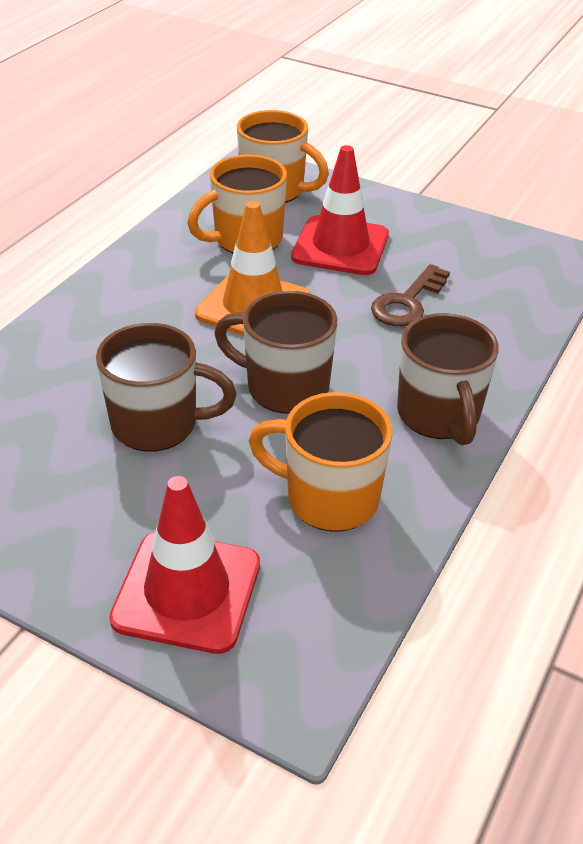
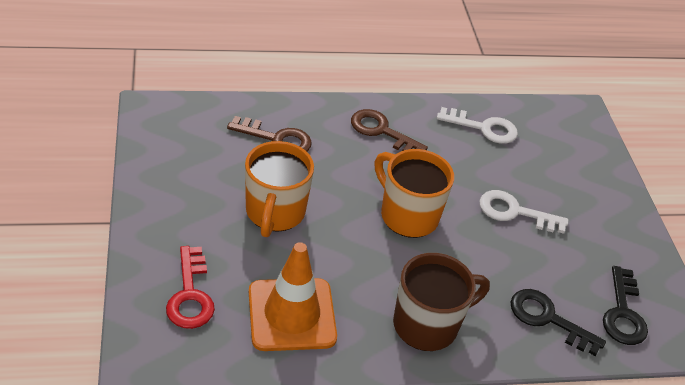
black key: none = 0 -> [510,289,606,356] [603,266,648,345] = 2
brown key: [371,264,450,326] = 1 -> [227,116,312,151] [351,109,428,151] = 2
brown mug: [96,323,237,452] [214,291,338,414] [397,313,499,445] = 3 -> [393,253,490,351] = 1
orange mug: [187,155,287,253] [237,110,329,203] [249,392,393,531] = 3 -> [245,141,314,237] [375,149,454,238] = 2
red key: none = 0 -> [166,246,215,329] = 1
red traffic cone: [109,476,260,654] [291,145,389,275] = 2 -> none = 0
white key: none = 0 -> [437,107,518,144] [480,190,568,234] = 2

